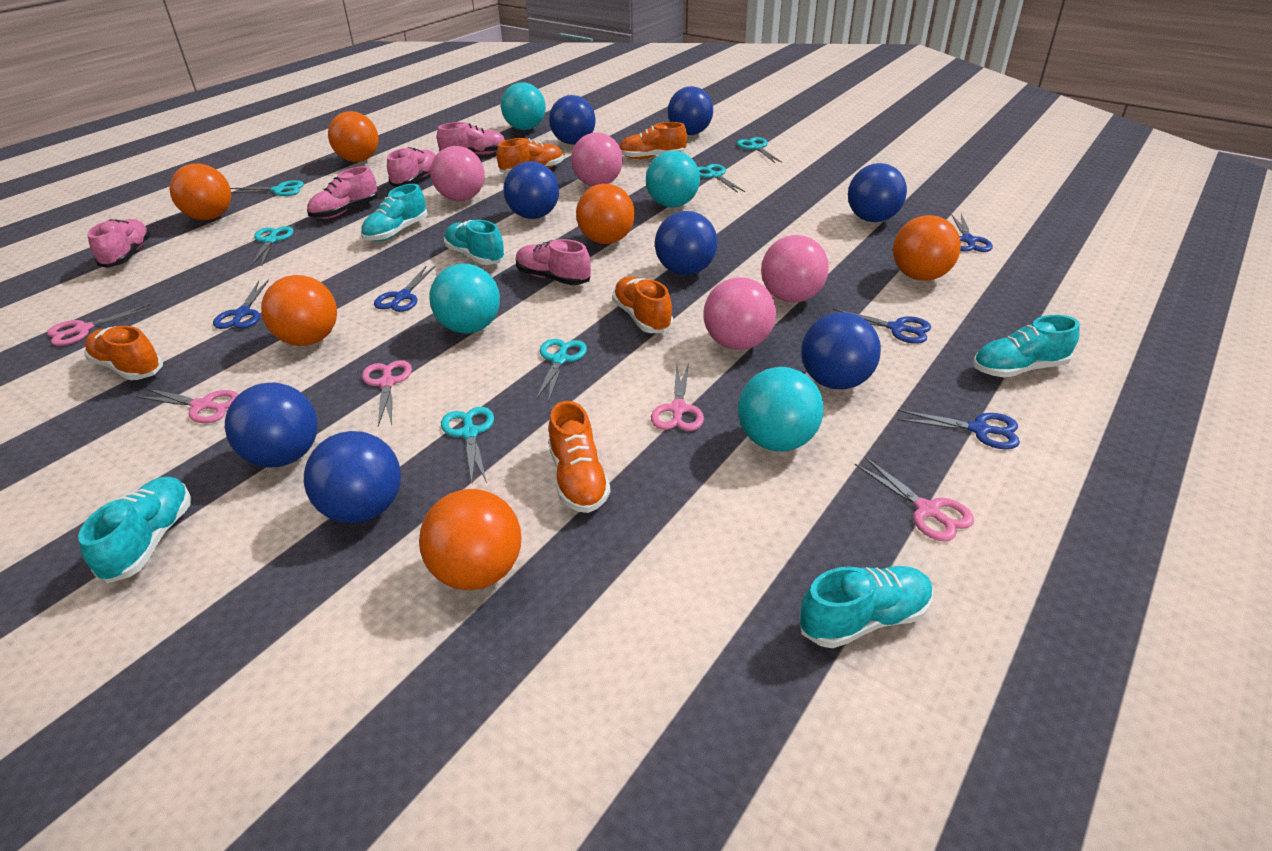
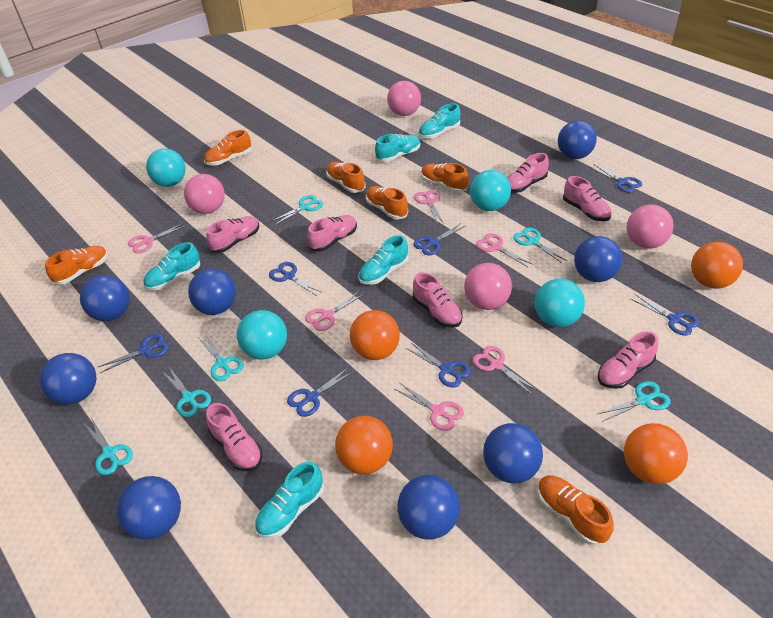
blue scissors: [213,279,269,329] [374,266,436,312] [833,309,931,344] [897,410,1020,450] [951,214,993,252] = 5 -> [98,334,169,373] [269,262,321,296] [287,367,354,417] [406,343,471,388] [414,223,465,255] [589,164,642,193] [631,294,700,336] = 7
orange ball: [170,163,231,220] [261,275,337,346] [328,111,379,162] [419,489,522,590] [576,184,635,244] [893,215,961,281] = 6 -> [335,416,393,474] [350,310,400,360] [624,423,688,484] [691,242,743,289] = 4
orange shoe: [84,326,163,380] [497,138,563,174] [548,401,611,513] [612,276,673,333] [620,122,687,159] = 5 -> [45,246,108,285] [204,130,251,166] [326,162,366,193] [366,186,408,219] [421,163,468,193] [537,475,614,546] = 6
pink scissors: [47,304,154,346] [136,388,239,423] [362,360,412,426] [651,363,704,431] [855,457,974,541] = 5 -> [128,223,185,253] [305,291,365,331] [395,383,464,431] [414,190,444,225] [473,346,538,395] [476,233,532,267] = 6
pink shoe: [87,219,151,268] [307,166,378,219] [387,147,436,187] [437,122,505,155] [516,239,591,285] = 5 -> [206,216,259,253] [206,403,262,471] [307,215,357,251] [413,272,463,328] [507,153,549,193] [563,176,612,221] [598,331,658,389] = 7

